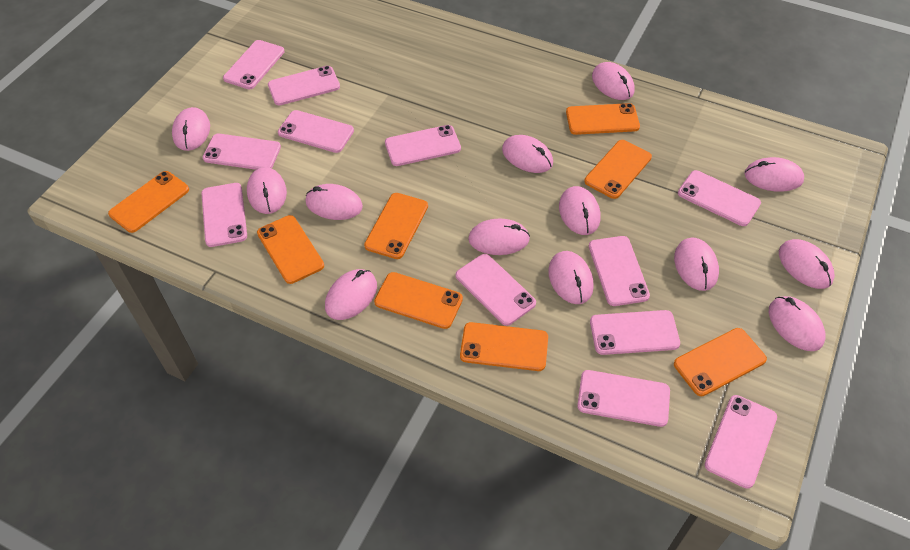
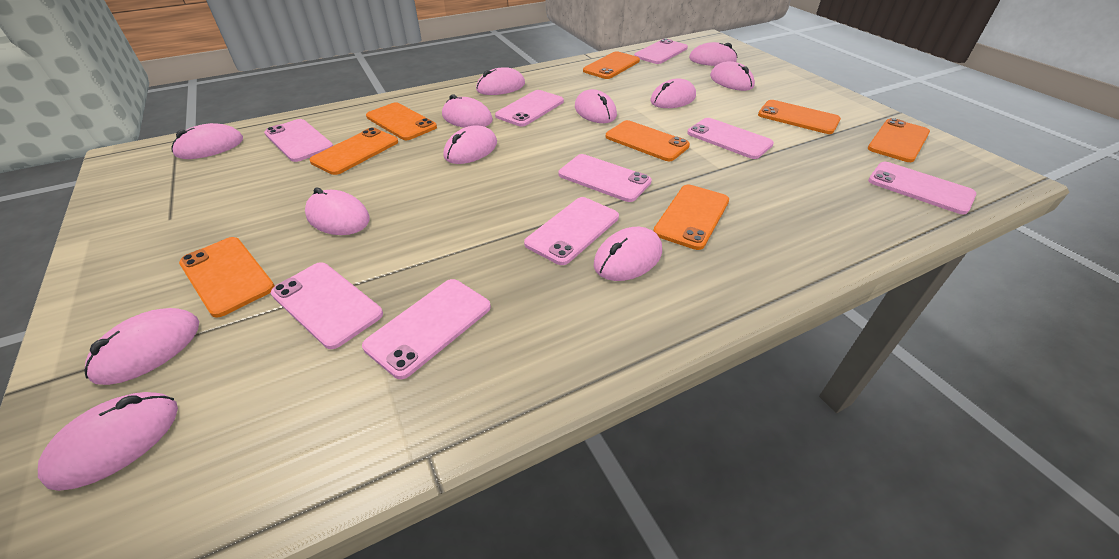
pink mouse: [172,107,210,151] [247,167,287,214] [306,184,363,220] [325,269,377,320] [468,219,530,255] [502,135,553,173] [548,251,594,304] [559,186,600,235] [592,62,635,100] [674,238,719,291] [744,157,804,192] [769,296,826,351] [779,239,835,289] = 13 -> [38,392,178,491] [84,308,199,385] [171,123,243,159] [305,187,370,235] [442,94,493,128] [444,125,497,164] [476,67,525,95] [575,89,617,123] [594,227,662,281] [650,79,696,108] [689,42,737,66] [710,61,755,91] = 12
pink phone: [201,183,247,247] [203,134,281,170] [223,40,285,89] [268,66,340,105] [278,110,354,153] [385,125,461,166] [456,254,536,326] [577,370,670,427] [589,236,650,306] [590,310,680,355] [678,170,761,226] [705,395,777,489] = 12 -> [264,119,333,162] [271,262,383,349] [362,279,491,379] [495,90,564,127] [524,197,619,265] [559,154,652,202] [634,38,688,64] [687,118,774,159] [868,162,976,214] = 9

